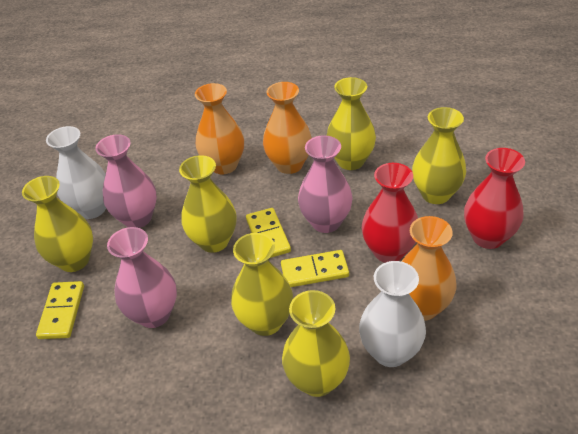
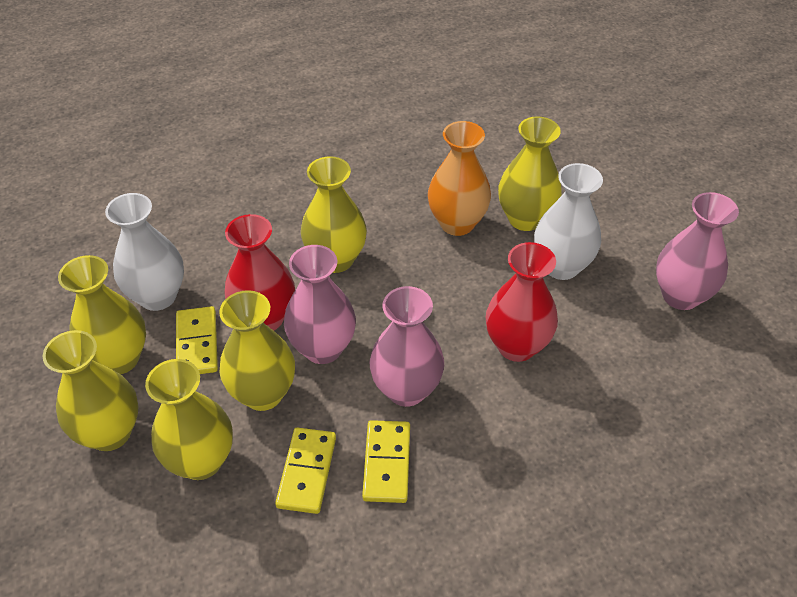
orange vase: [195,83,244,174] [263,82,312,174] [401,216,456,321] = 3 -> [428,121,491,236] = 1

